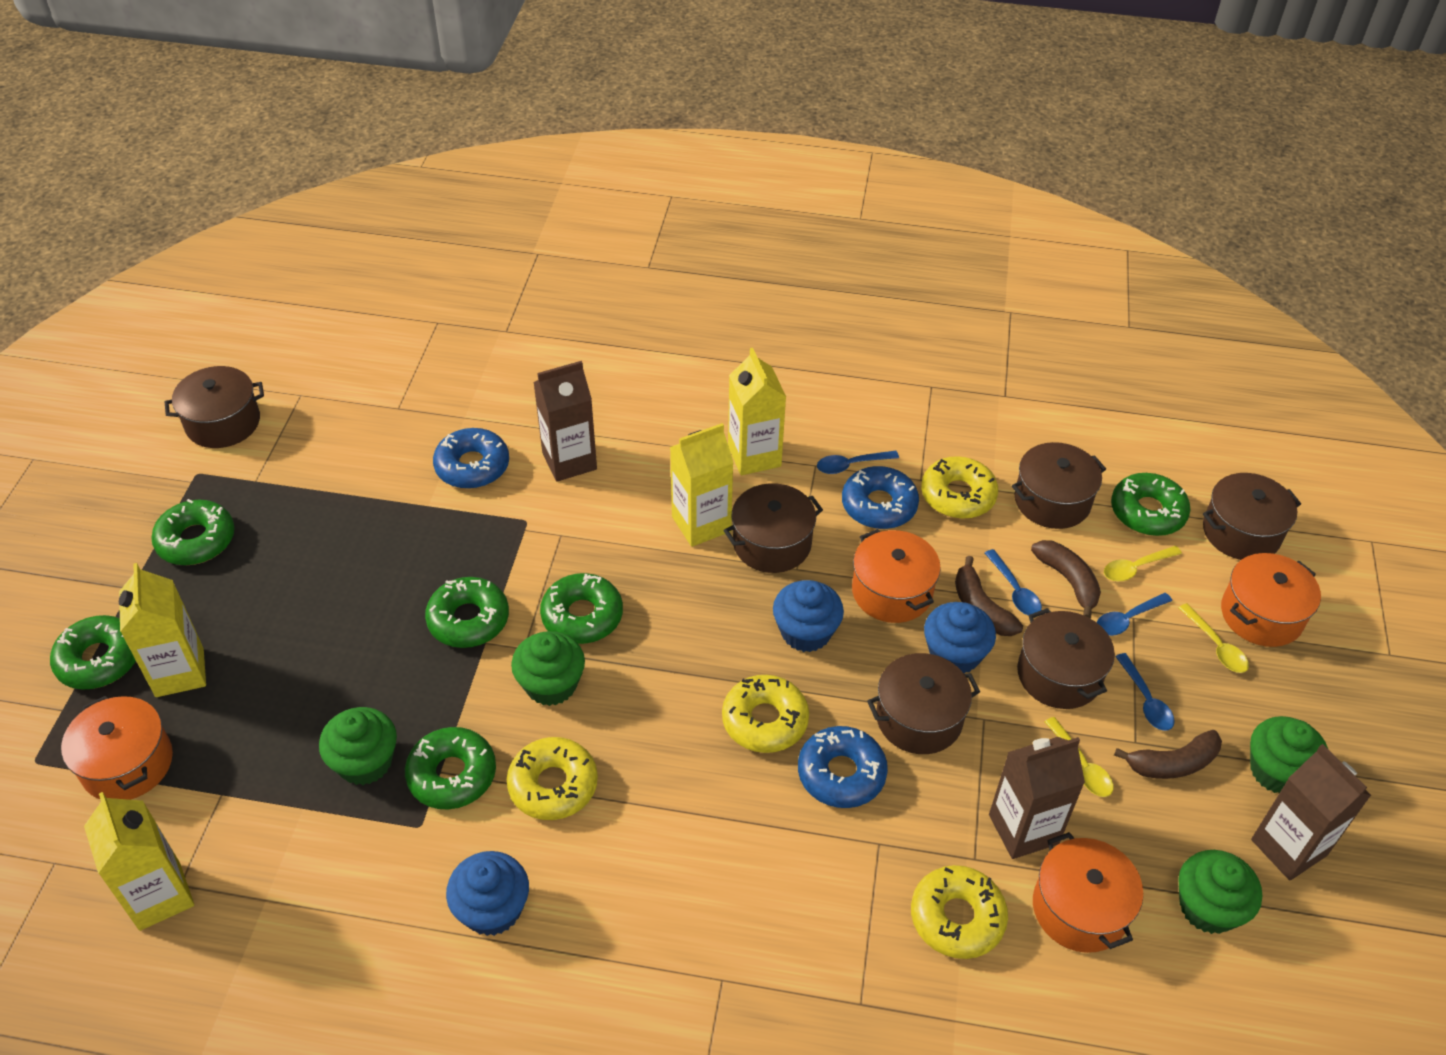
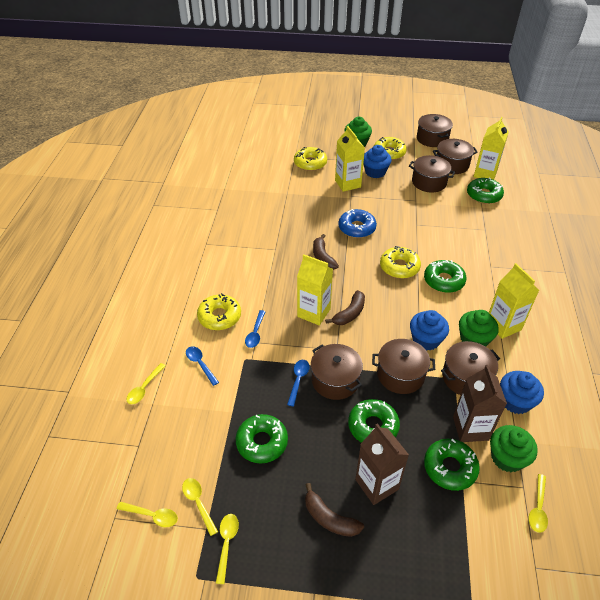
blue donut: [433,428,509,489] [798,726,888,808] [842,466,919,529] = 3 -> [339,209,377,238] = 1
blue spoon: [817,451,899,474] [985,549,1042,615] [1097,593,1172,636] [1115,653,1175,731] = 4 -> [186,346,219,386] [245,310,266,348] [287,360,310,407] = 3
brown carton: [533,361,597,482] [989,737,1085,859] [1251,744,1371,880] = 3 -> [355,423,409,505] [453,365,507,442] = 2
green cupcake: [319,707,397,785] [511,631,585,706] [1178,850,1262,934] [1250,716,1328,793] = 4 -> [344,117,372,147] [459,310,499,347] [490,425,538,472] = 3
green donut: [50,615,136,690] [151,499,235,565] [405,727,496,809] [425,577,509,648] [540,573,623,644] [1111,473,1190,536] = 6 -> [235,414,288,464] [348,399,400,443] [424,260,466,293] [424,439,480,491] [467,177,504,204] = 5
orange pot: [61,696,173,800] [852,529,941,623] [1033,832,1143,953] [1221,553,1321,647] = 4 -> none = 0
yellow spoon: [1045,717,1113,797] [1104,546,1182,581] [1179,603,1249,673] = 3 -> [117,502,178,527] [127,363,166,404] [182,478,218,536] [216,514,239,584] [529,474,548,533] = 5

